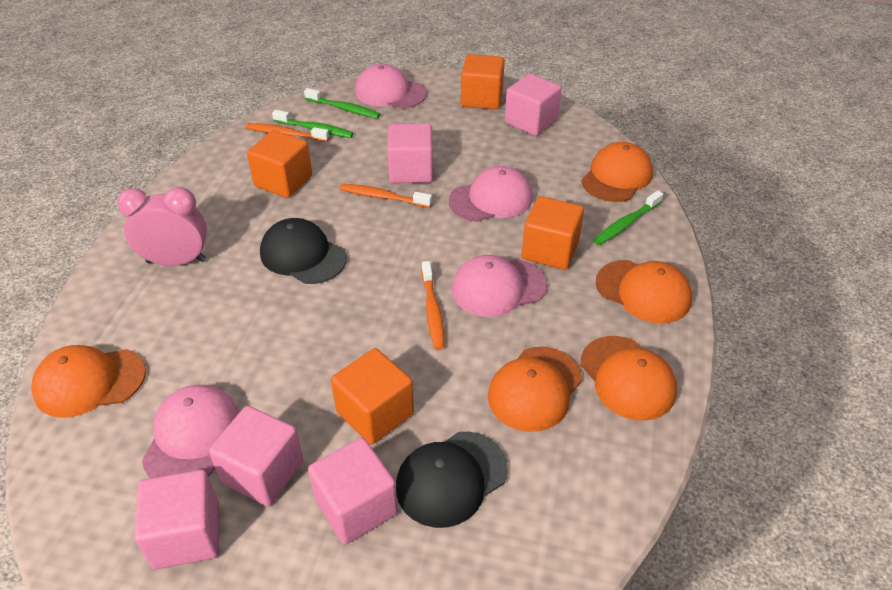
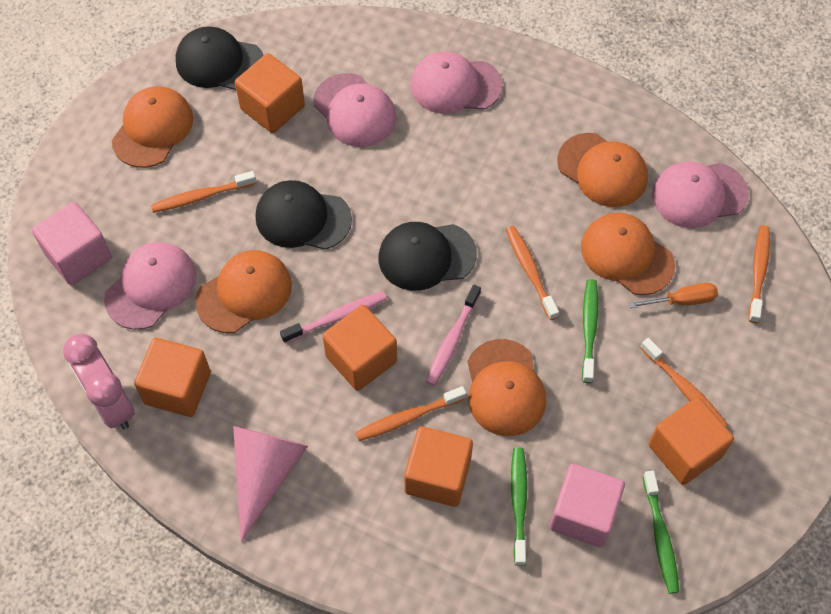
black cap: [260,218,347,284] [396,432,508,528] = 2 -> [176,26,264,90] [255,180,352,250] [379,222,477,291] = 3
orange cube: [247,130,312,198] [331,348,414,445] [461,54,505,110] [522,196,584,270] = 4 -> [134,338,211,417] [235,53,305,133] [322,305,397,391] [404,426,473,507] [648,397,734,485] = 5
orange screwdriver: none = 0 -> [629,283,718,308] = 1
orange toothbrush: [246,123,329,142] [340,184,432,208] [422,261,445,350] = 3 -> [151,171,256,213] [355,386,467,441] [506,226,559,320] [640,338,728,427] [749,225,770,323] = 5
pink cone: none = 0 -> [233,426,308,542] = 1
pink cube: [134,470,219,569] [209,406,303,506] [308,438,398,544] [387,124,433,183] [505,74,561,136] = 5 -> [32,202,112,285] [549,463,625,547] = 2
pink toothbrush: none = 0 -> [280,291,387,343] [426,284,481,386] = 2

